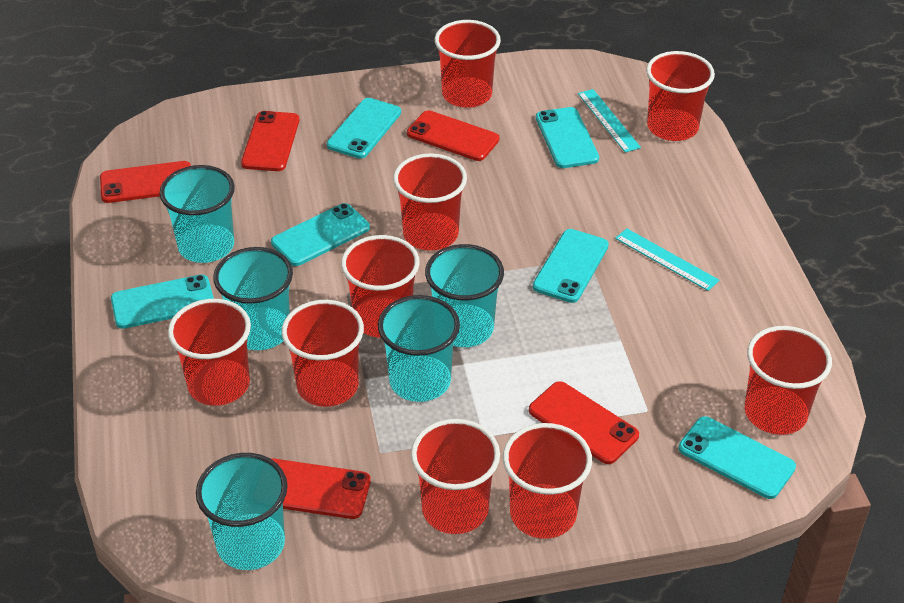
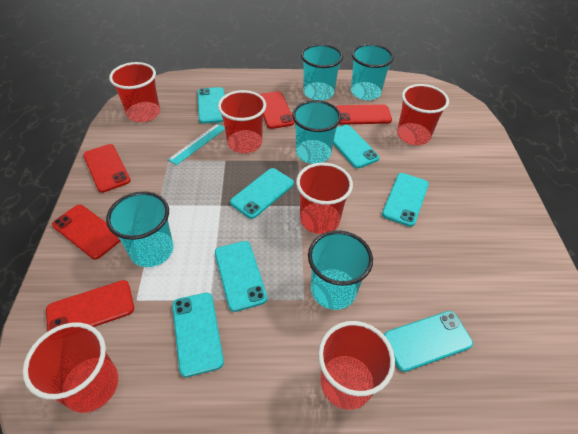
red cup: [168,299,251,406] [282,300,364,407] [341,235,420,338] [393,153,467,251] [411,419,500,534] [434,20,501,108] [503,423,592,539] [646,51,715,141] [745,326,832,435] = 9 -> [23,322,118,413] [109,62,160,122] [218,90,266,153] [296,162,353,234] [318,321,395,410] [397,84,449,145] = 6
turquoise phone: [111,275,214,329] [271,203,370,266] [327,98,401,159] [533,229,609,303] [536,107,599,168] [678,416,796,499] = 6 -> [172,293,224,377] [197,87,224,124] [215,241,267,312] [230,168,294,219] [333,125,379,168] [382,173,429,227] [384,311,473,372] = 7
turquoise ruler: [578,89,641,153] [615,228,720,291] = 2 -> [168,123,225,165] = 1

